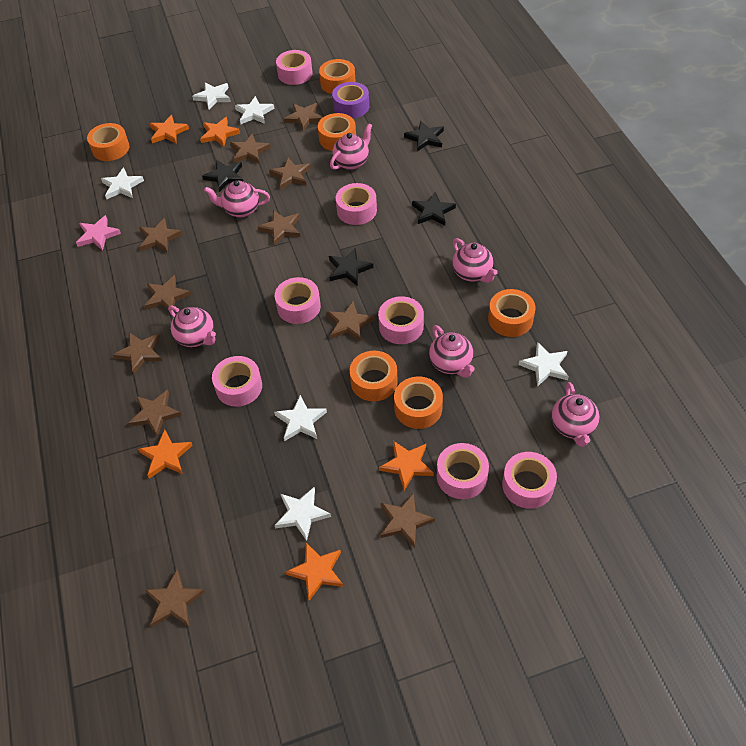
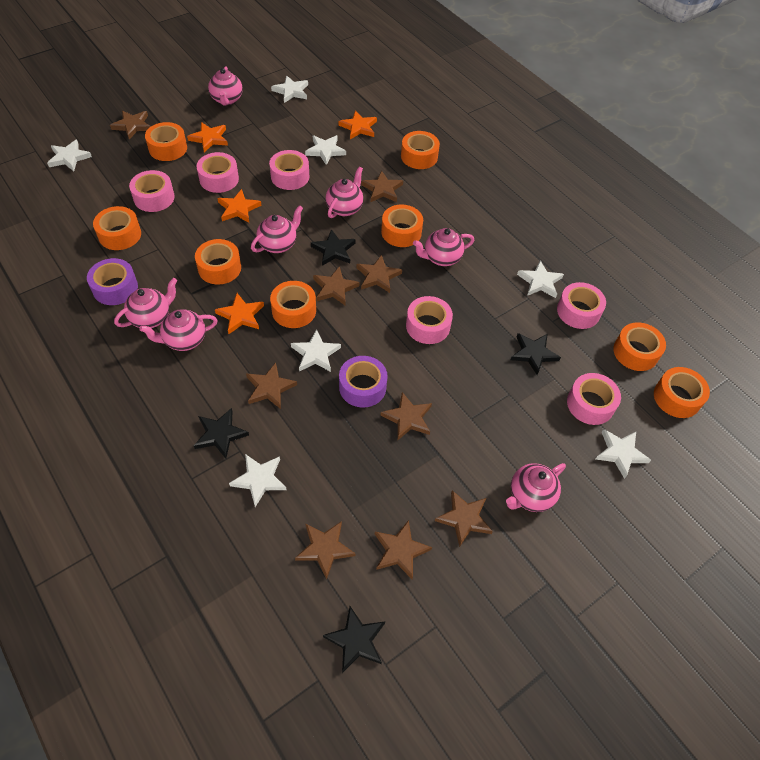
brown star: [113,332,162,374] [128,390,182,437] [139,218,183,253] [144,275,191,311] [145,570,205,627] [230,133,271,164] [258,210,301,246] [269,158,311,190] [284,103,323,132] [327,301,374,342] [380,493,435,548] = 11 -> [110,110,151,139] [246,363,297,409] [295,521,355,580] [313,266,359,305] [356,255,402,293] [361,170,403,202] [375,520,432,579] [380,392,432,441] [435,490,493,547] = 9
orange star: [138,430,193,478] [149,115,189,144] [200,117,240,147] [286,543,343,600] [379,441,434,490] = 5 -> [187,122,228,152] [215,293,264,334] [217,189,261,223] [338,110,377,139] = 4
orange tape: [87,123,130,161] [318,113,356,151] [319,59,356,94] [350,351,398,401] [394,377,443,429] [488,289,536,337] = 6 -> [93,206,141,250] [145,122,187,161] [195,239,241,284] [270,281,316,328] [381,205,423,247] [401,131,440,169] [613,322,666,371] [654,367,710,418] = 8
pink star: [76,215,121,251] = 1 -> none = 0
pink tape: [212,356,262,407] [275,277,321,324] [276,50,313,85] [336,183,377,225] [378,296,424,344] [437,443,489,499] [502,452,557,509] = 7 -> [129,170,175,212] [197,152,239,193] [269,150,309,190] [406,296,453,344] [557,282,606,329] [567,373,621,425] = 6
pink teapot: [168,305,216,347] [204,180,270,217] [330,123,372,170] [429,325,474,378] [452,238,498,283] [552,382,599,447] = 6 -> [114,278,177,328] [139,310,218,351] [208,66,243,106] [251,205,303,253] [326,167,363,218] [413,228,474,266] [506,463,566,512] = 7
purple tape: [332,82,369,118] = 1 -> [87,258,138,305] [339,356,388,408] = 2
white star: [101,167,144,199] [192,82,231,110] [235,96,274,124] [274,395,327,441] [275,487,331,541] [518,342,569,387] = 6 -> [47,140,92,171] [229,454,286,507] [271,76,308,103] [291,329,341,372] [305,135,346,165] [517,261,564,298] [596,429,651,479] = 7

